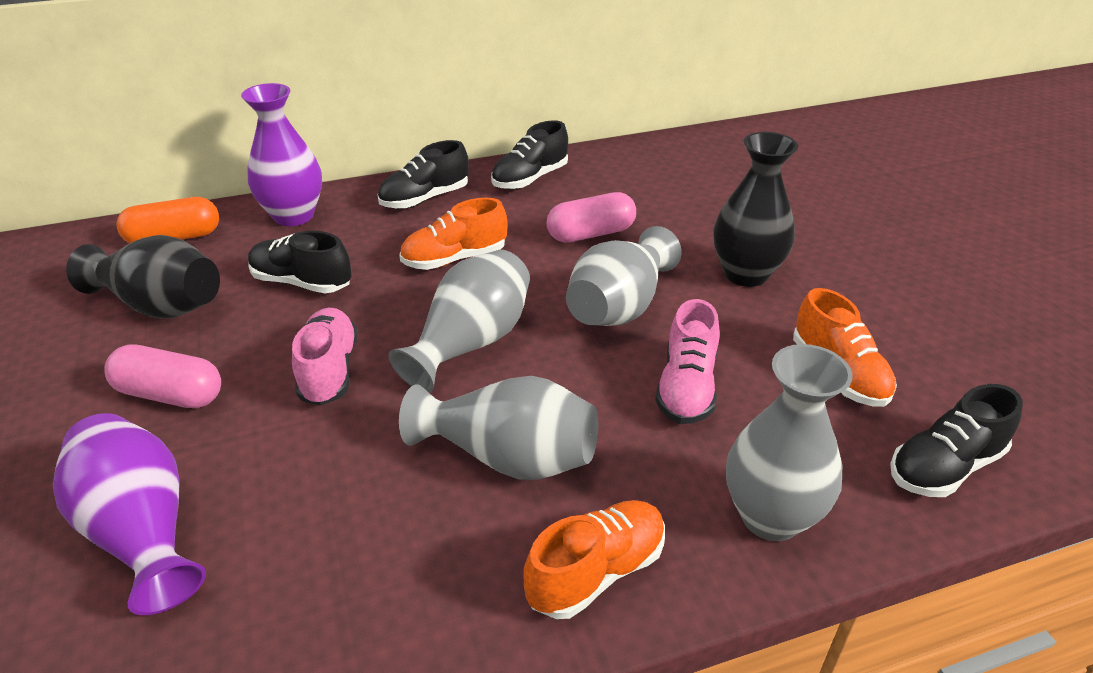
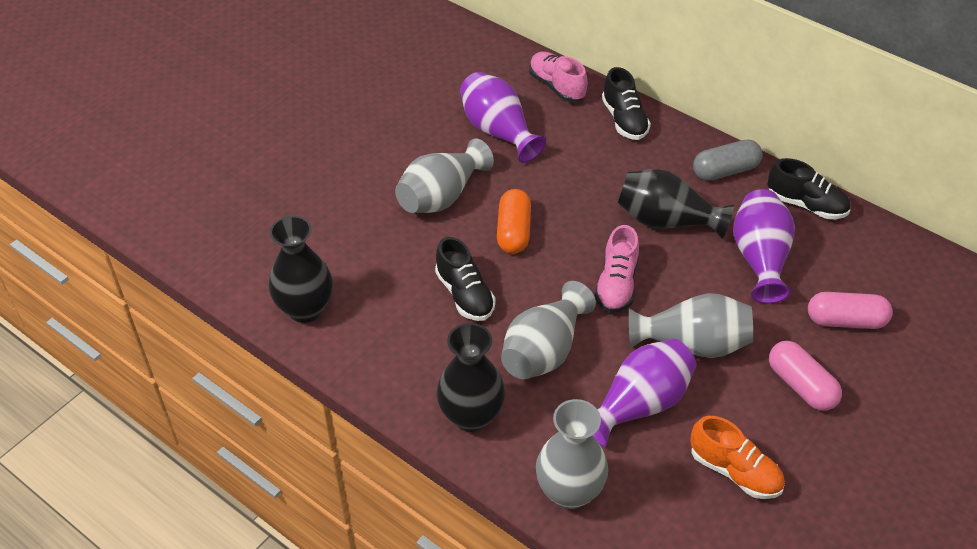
black shoe: [248,231,352,293] [378,140,469,209] [491,120,568,190] [890,384,1023,497] = 4 -> [435,237,496,321] [602,67,651,140] [768,158,850,219] = 3
black vase: [66,235,220,318] [713,132,798,287] = 2 -> [269,216,333,323] [436,323,505,432] [617,169,734,239] = 3
grey capsule: none = 0 -> [693,139,763,181] = 1
orange shoe: [399,198,508,270] [524,500,665,619] [793,288,897,407] = 3 -> [690,416,785,499] = 1
purple vase: [53,413,206,615] [241,83,322,226] = 2 -> [460,72,546,163] [592,339,697,447] [733,189,795,304] = 3

